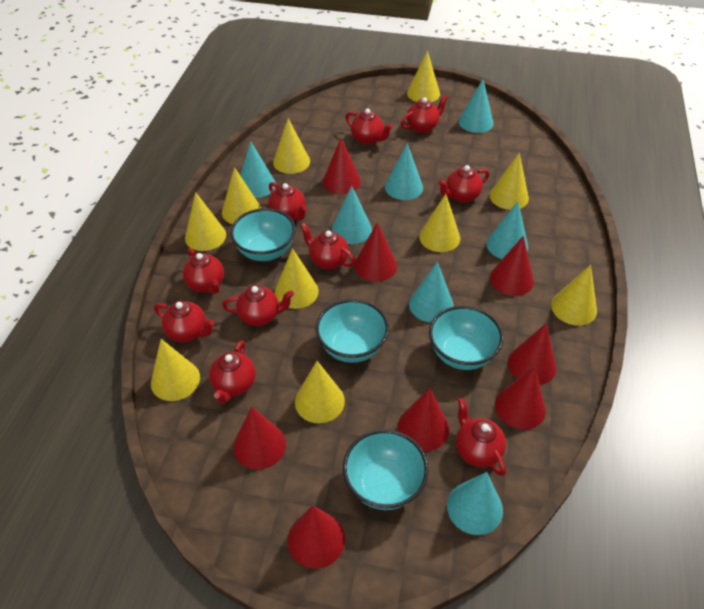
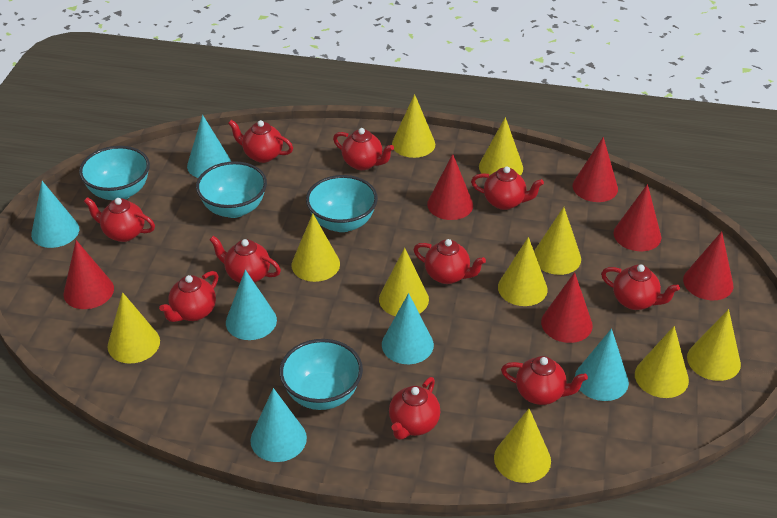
red cone: [234,406,286,470] [288,506,345,569] [323,138,361,194] [354,222,397,282] [398,388,449,451] [490,236,534,296] [495,367,546,430] [508,323,556,385] = 8 -> [64,240,114,309] [427,154,473,220] [541,272,593,343] [573,137,618,202] [614,184,661,251] [683,231,733,300] = 6
turquoise cone: [240,141,275,198] [331,186,372,244] [385,143,423,200] [409,262,454,322] [447,472,503,535] [459,79,493,133] [486,202,528,259] = 7 -> [31,181,79,248] [187,115,231,178] [226,270,277,340] [250,388,307,462] [382,293,434,364] [575,329,629,401] = 6

